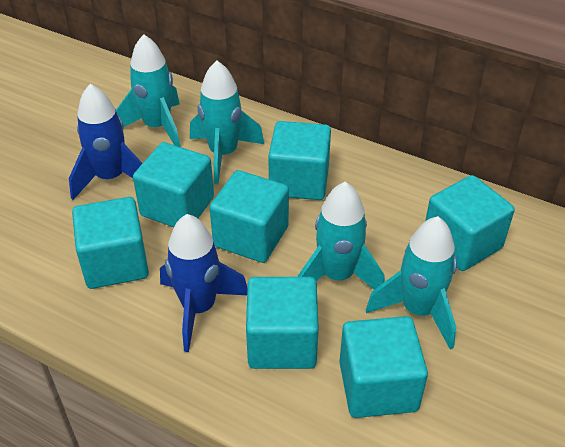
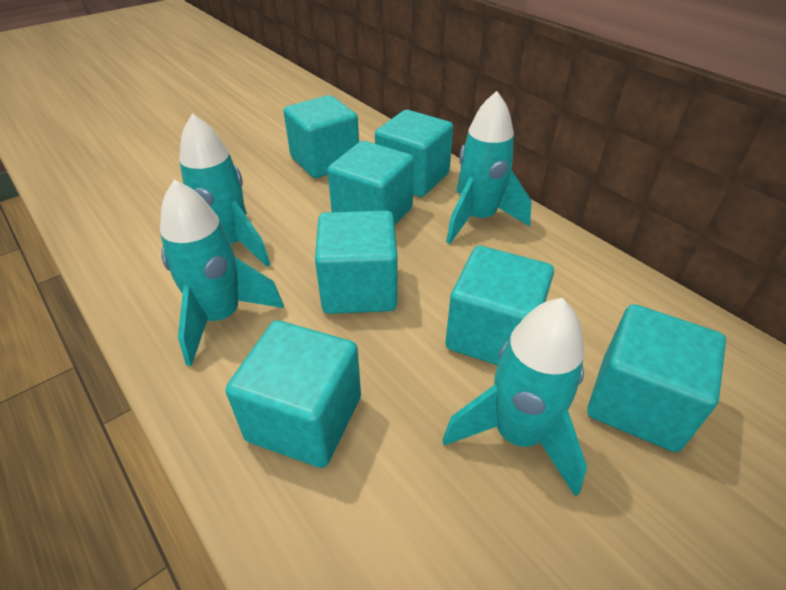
blue rocket: [69,84,143,200] [160,214,247,352] = 2 -> none = 0

